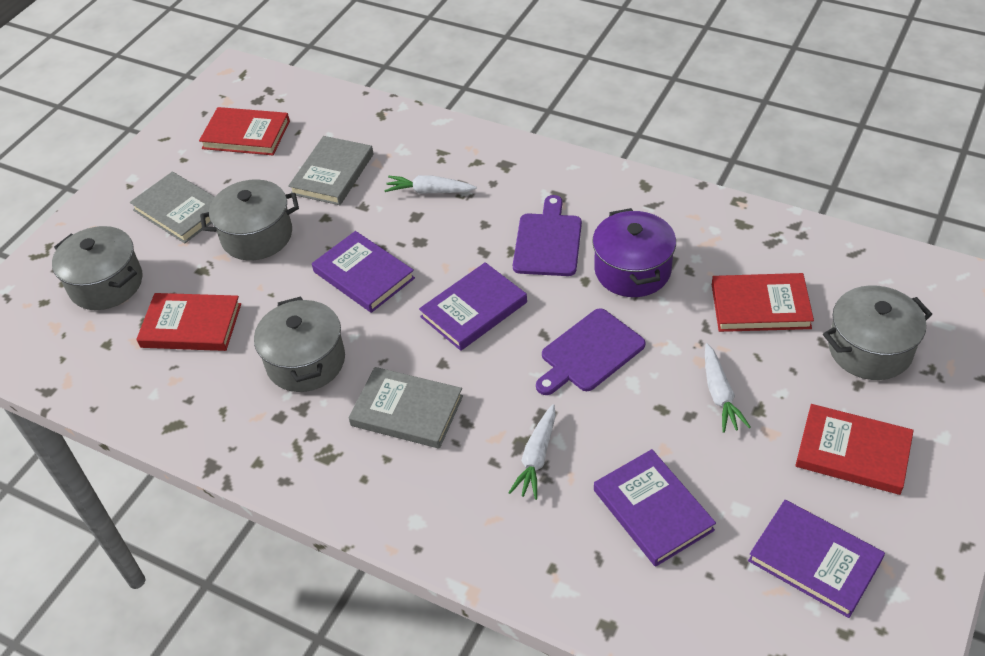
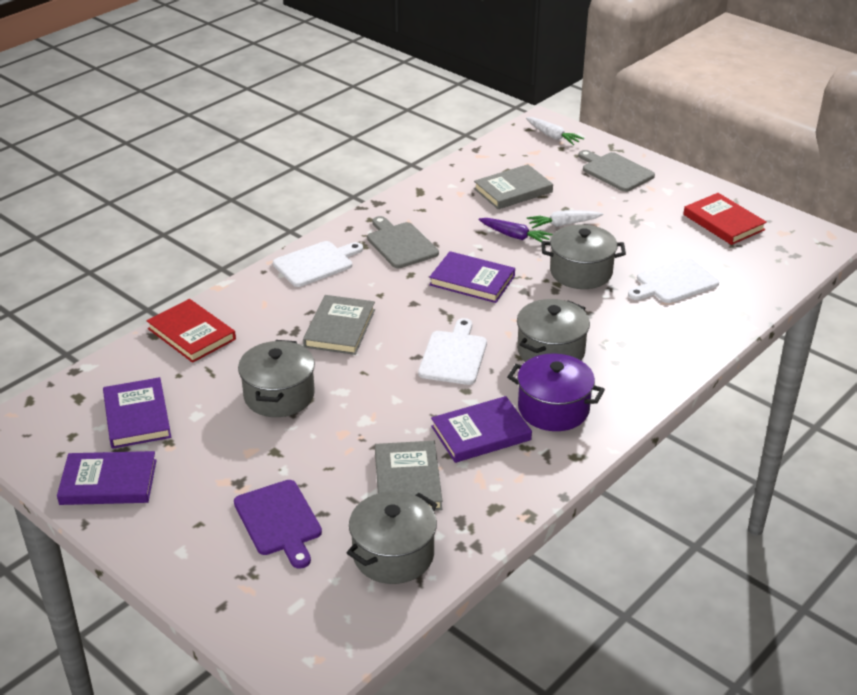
grey cutting board: none = 0 -> [367,216,439,268] [578,150,655,192] = 2
purple carrot: none = 0 -> [479,218,553,242] = 1
purple cutting board: [513,195,582,276] [536,308,646,395] = 2 -> [234,480,322,569] = 1
red book: [136,293,241,351] [199,107,290,155] [712,273,814,332] [795,404,914,495] = 4 -> [146,299,236,363] [683,193,767,245] = 2
white carrot: [385,175,477,194] [508,404,556,500] [705,343,751,433] = 3 -> [526,117,584,145] [527,210,603,229] = 2
white cutting board: none = 0 -> [273,241,363,287] [418,318,487,385] [628,257,719,303] = 3

